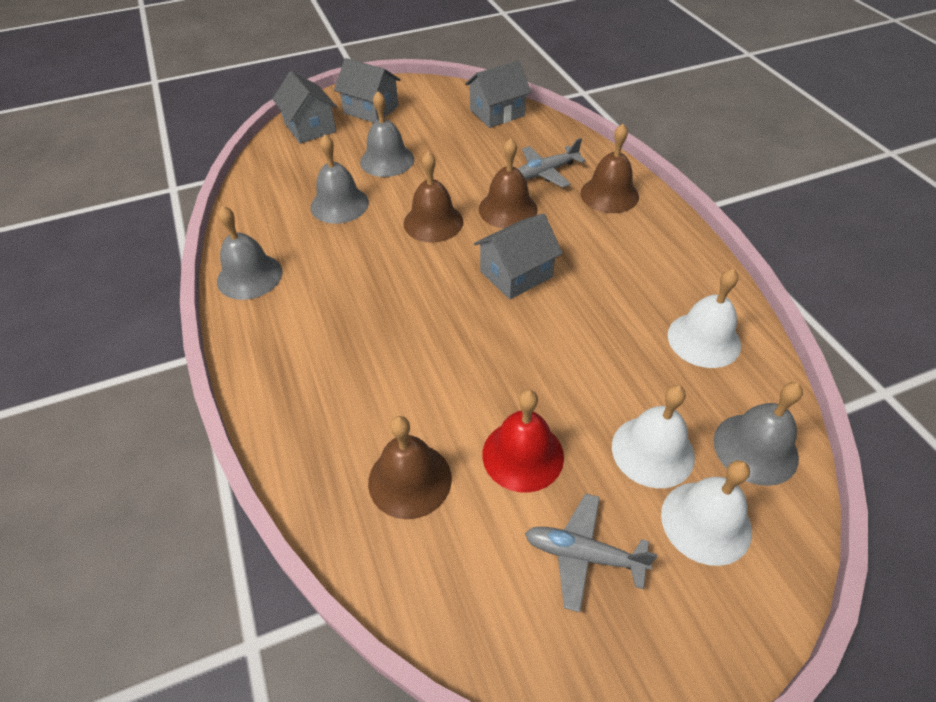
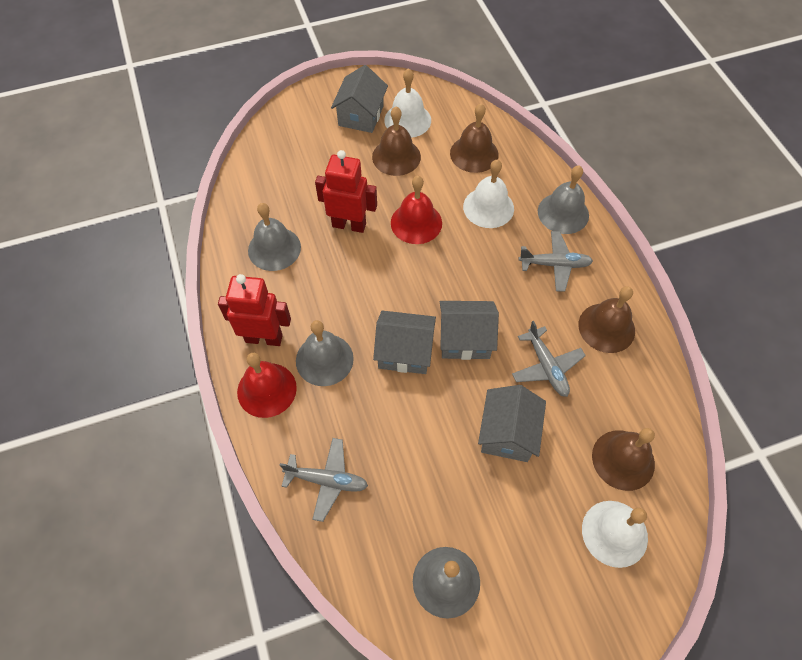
grey plane: [518,138,586,188] [525,493,657,612] = 2 -> [280,438,368,522] [512,321,586,397] [519,231,593,292] = 3
red bell: [482,390,564,493] = 1 -> [237,353,297,418] [391,176,442,244] = 2
red robot: none = 0 -> [218,274,291,346] [315,150,377,233] = 2

